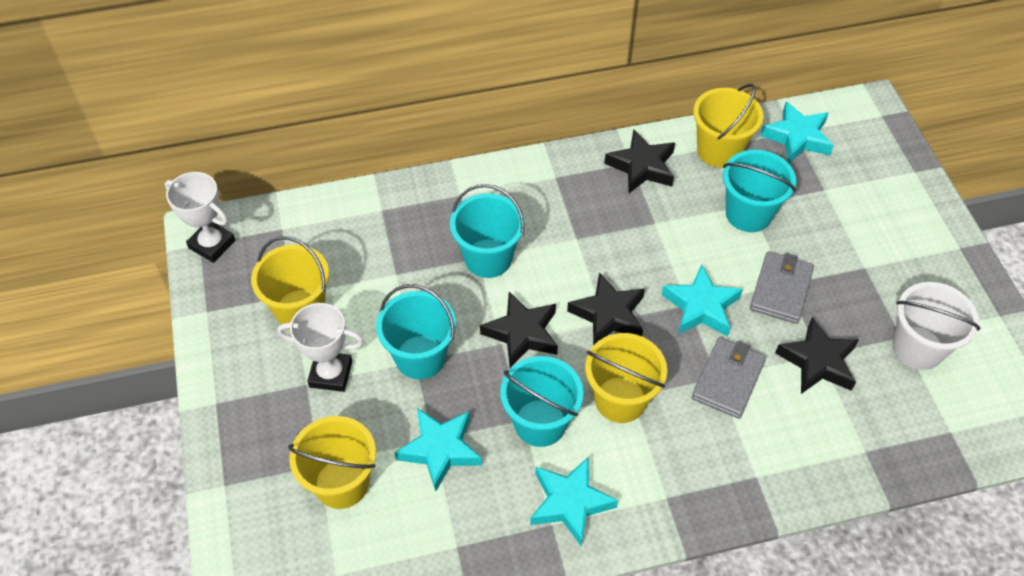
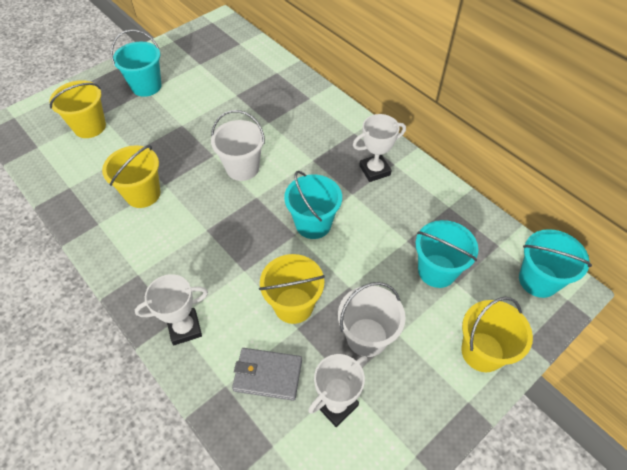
black star: [480,292,558,368] [567,272,645,345] [604,129,675,193] [775,317,859,394] = 4 -> none = 0
grey wallet: [692,337,766,419] [750,251,814,324] = 2 -> [232,348,302,401] = 1
turquoise star: [395,408,482,491] [530,456,618,547] [662,265,743,337] [760,101,834,164] = 4 -> none = 0
white bucket: [892,282,981,370] = 1 -> [211,110,265,181] [338,282,406,357] = 2
white trophy: [165,172,236,263] [277,303,364,392] = 2 -> [135,274,208,345] [308,354,367,427] [353,114,406,182] = 3

